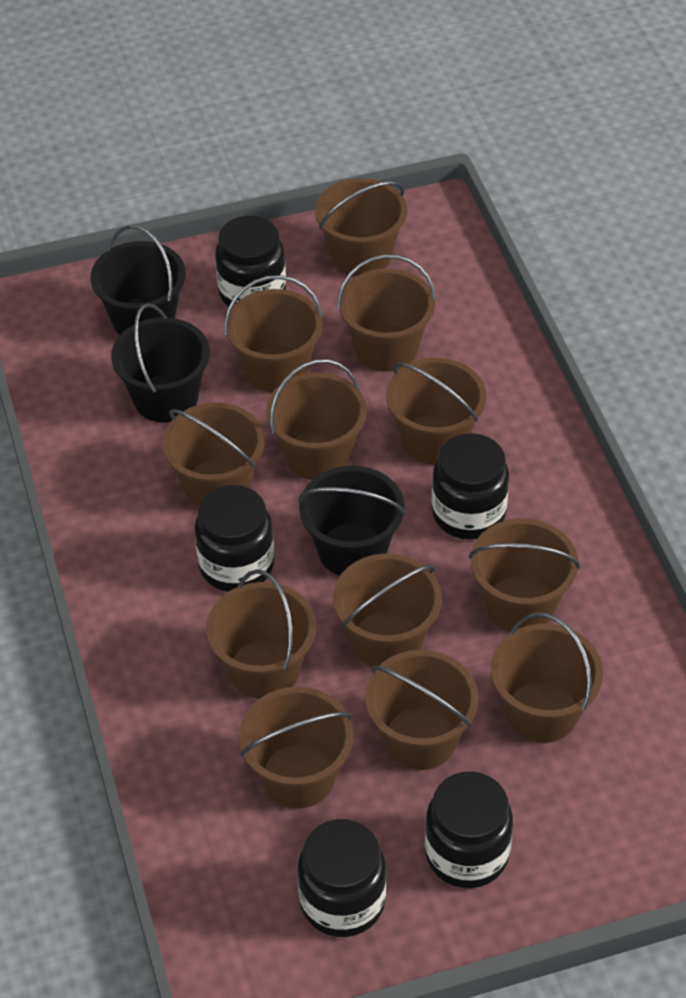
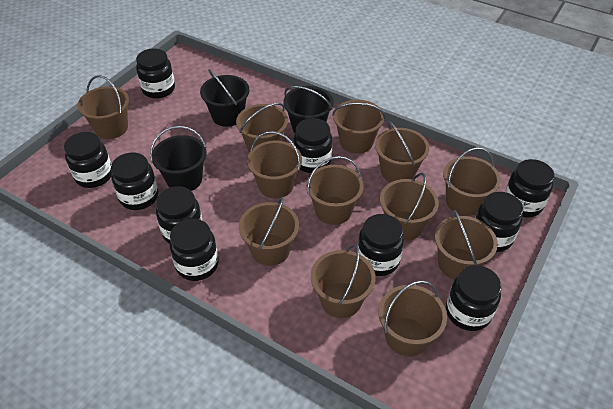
black jar: [195,485,274,592] [215,216,286,307] [298,819,386,937] [425,772,513,888] [432,433,509,540] = 5 -> [64,132,112,188] [111,152,158,210] [136,48,175,98] [156,186,203,244] [169,219,219,281] [293,118,332,173] [358,214,404,276] [446,265,502,331] [475,192,523,252] [505,159,555,217] = 10

